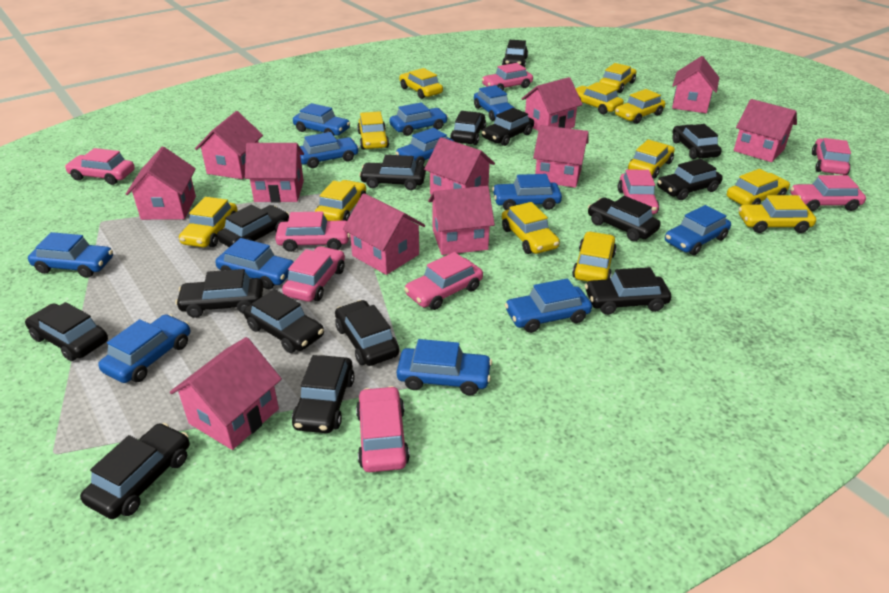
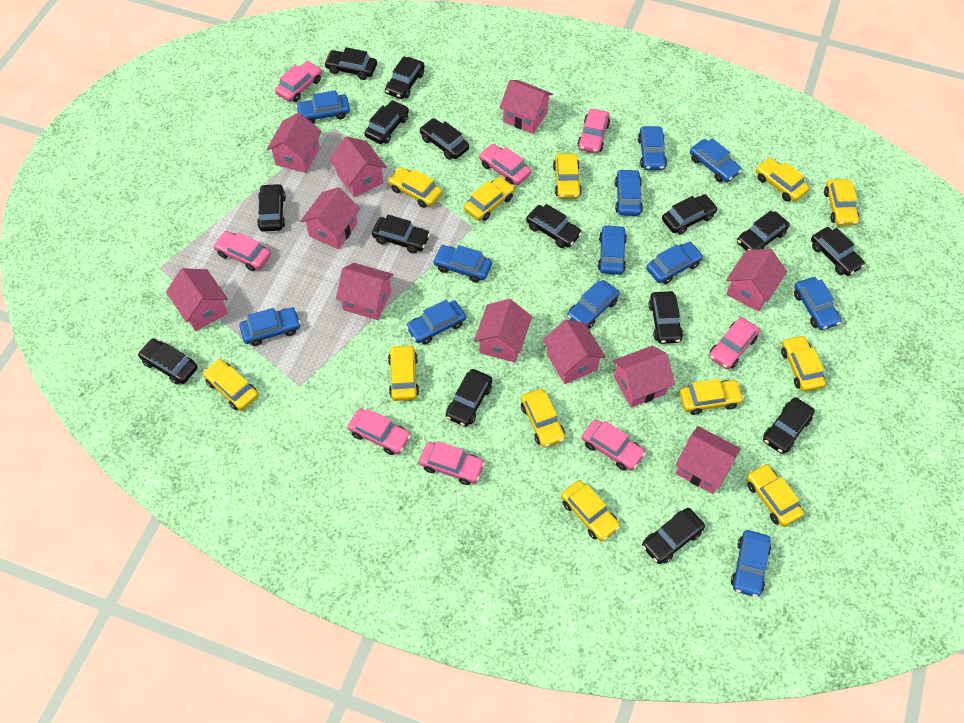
pink car: [65,148,135,185] [275,212,350,252] [282,246,345,302] [356,386,410,472] [404,252,483,310] [482,63,533,90] [618,169,659,214] [791,175,866,211] [812,138,851,175] = 9 -> [213,231,271,271] [275,61,322,102] [348,408,411,455] [419,441,485,485] [479,144,531,185] [577,109,610,153] [582,419,646,471] [709,317,760,369] = 8

